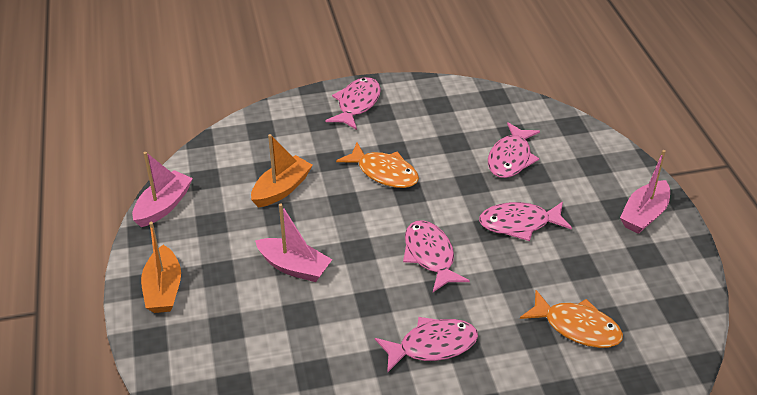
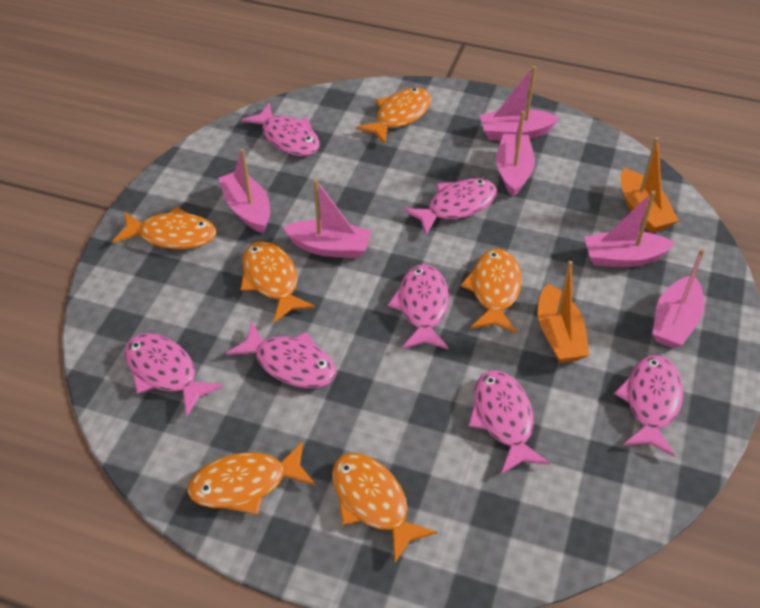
orange fish: [336,143,419,188] [520,290,623,348] = 2 -> [113,207,216,249] [187,441,315,515] [240,241,315,323] [332,453,437,563] [356,88,432,144] [460,249,522,333] = 6
pink boat: [132,152,193,227] [255,204,332,282] [620,150,670,234] = 3 -> [218,149,270,233] [283,179,372,258] [480,66,560,140] [496,111,535,196] [584,191,676,267] [652,248,705,348] = 6
pink fish: [326,77,381,130] [375,317,478,373] [403,220,470,292] [479,202,572,241] [488,122,540,178] = 5 -> [125,333,223,416] [226,322,337,388] [241,103,320,156] [388,264,449,349] [403,178,497,235] [468,370,550,474] [614,355,683,457] = 7

